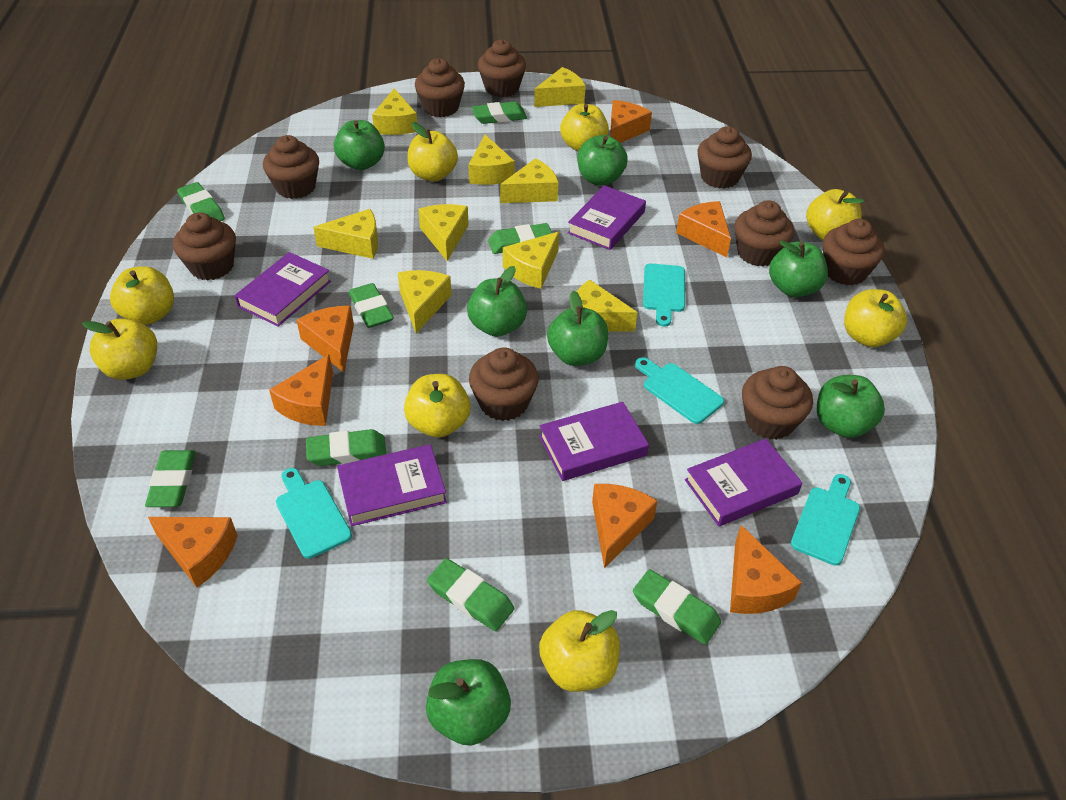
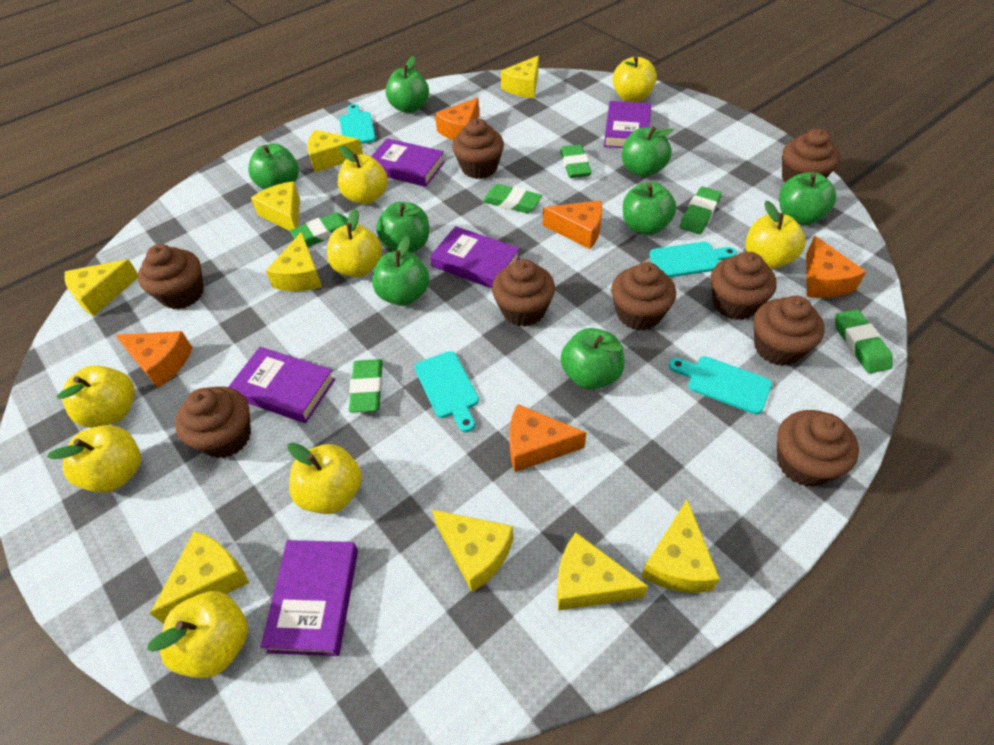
green apple: [334,120,385,170] [426,659,511,746] [467,266,527,337] [547,291,608,366] [577,135,628,186] [769,240,828,297] [817,375,885,438] = 7 -> [248,144,299,189] [372,236,429,306] [376,202,429,253] [386,56,429,113] [561,328,624,390] [622,127,674,177] [623,182,676,235] [779,172,836,225] = 8
green eraser: [145,450,196,507] [177,182,225,221] [306,429,386,466] [348,283,394,328] [427,558,514,631] [471,102,527,124] [488,223,552,254] [633,569,721,645] = 8 -> [290,213,348,247] [349,359,383,413] [483,184,542,213] [560,145,592,178] [680,187,722,234] [835,309,893,374] = 6
orange cheese: [148,517,238,588] [269,354,333,426] [296,306,354,372] [592,484,657,568] [610,100,652,143] [676,201,731,257] [730,525,802,614] = 7 -> [116,331,192,388] [435,98,479,140] [509,404,587,472] [543,200,602,249] [806,236,866,298] = 5

